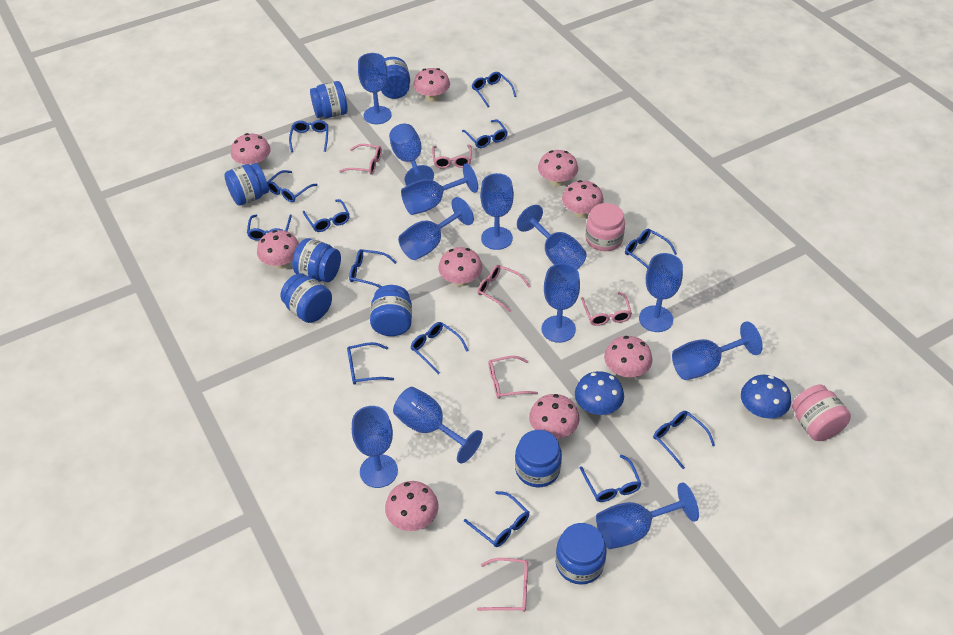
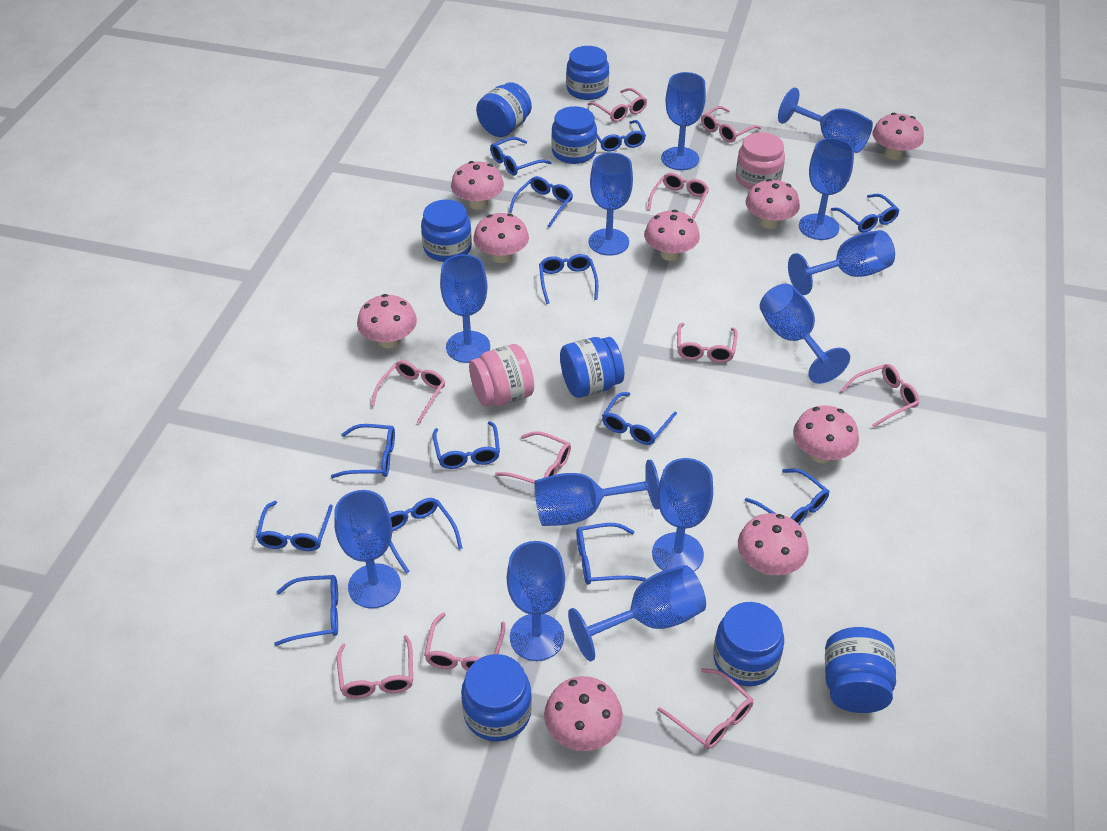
blue mushroom: [575,371,624,415] [741,375,791,419] = 2 -> none = 0
pink glasses: [339,144,382,175] [432,145,472,169] [477,558,528,612] [478,265,530,312] [488,356,538,399] [581,292,632,326] = 6 -> [337,635,413,699] [371,360,445,424] [424,612,505,671] [495,431,571,484] [587,88,647,122] [647,173,709,219] [657,668,754,749] [677,323,738,363] [701,106,761,143] [841,364,919,428] = 10

